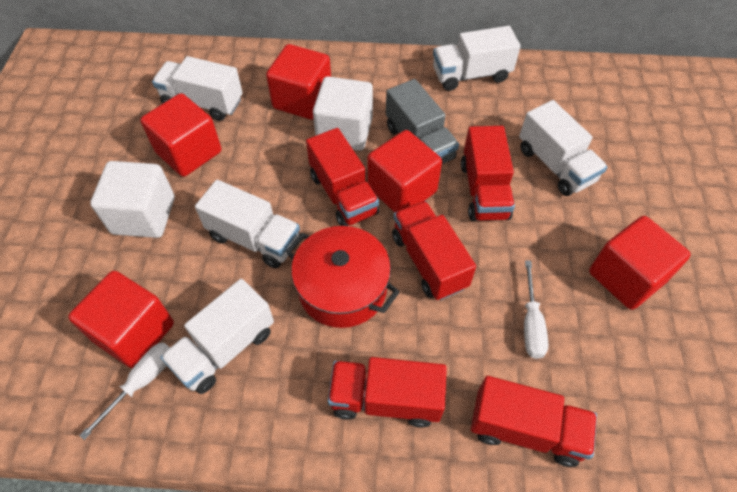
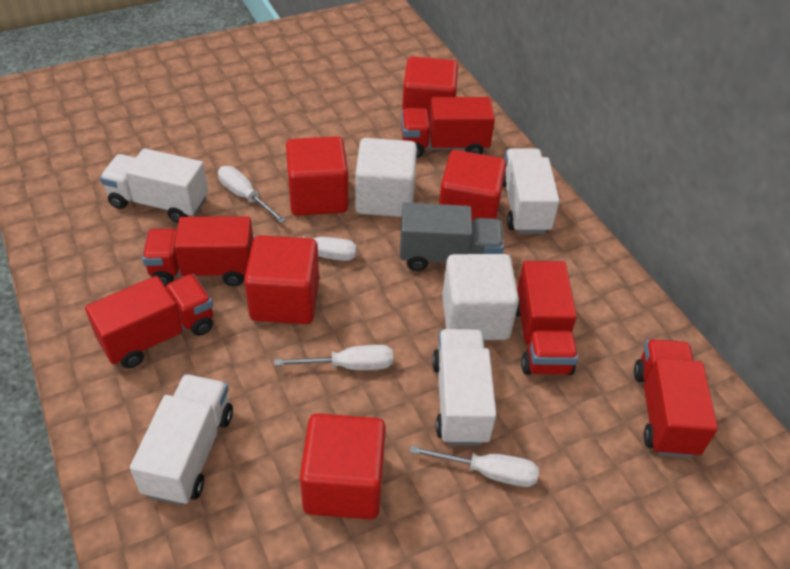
red pot: [285,226,400,328] = 1 -> none = 0
white screwdriver: [79,343,170,440] [524,260,548,359] = 2 -> [218,166,286,224] [253,235,357,261] [274,345,393,370] [410,445,539,487] = 4
white truck: [152,56,243,121] [160,279,274,394] [195,180,300,269] [433,26,521,91] [519,100,608,196] = 5 -> [100,148,208,223] [130,374,233,505] [432,329,497,445] [503,148,560,234] = 4

